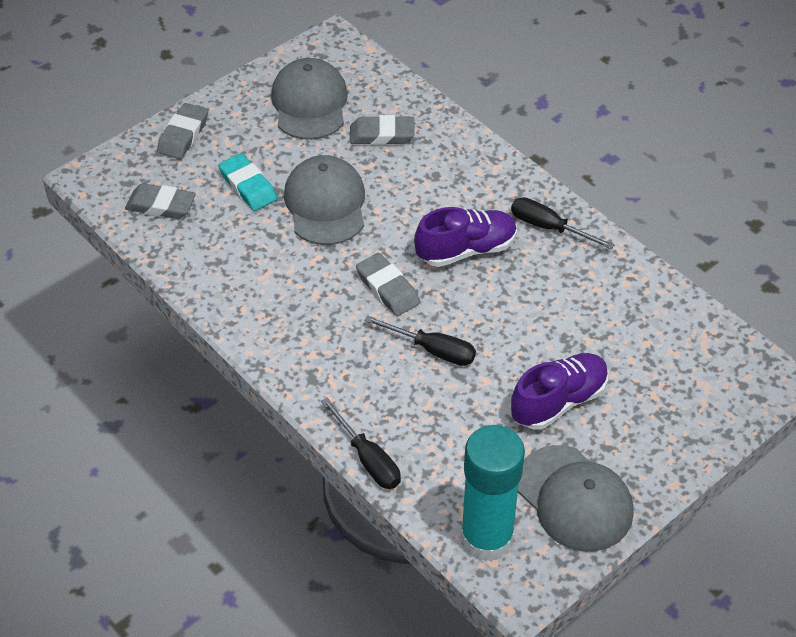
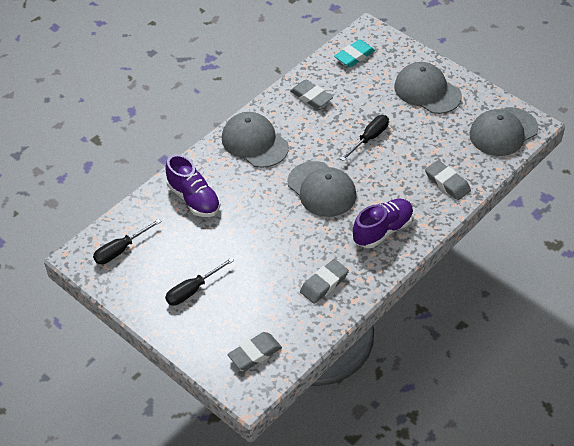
grey cap: [271,58,348,140] [284,155,365,245] [518,445,634,551] = 3 -> [222,112,289,168] [287,161,356,217] [394,62,462,114] [469,107,538,156] = 4
turquoise glue stick: [461,425,525,561] = 1 -> none = 0

